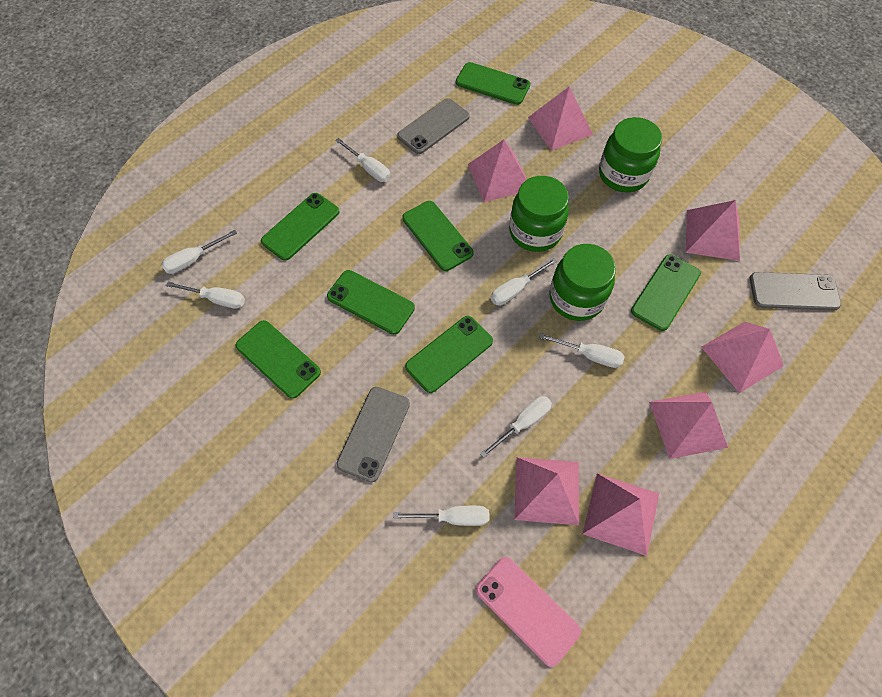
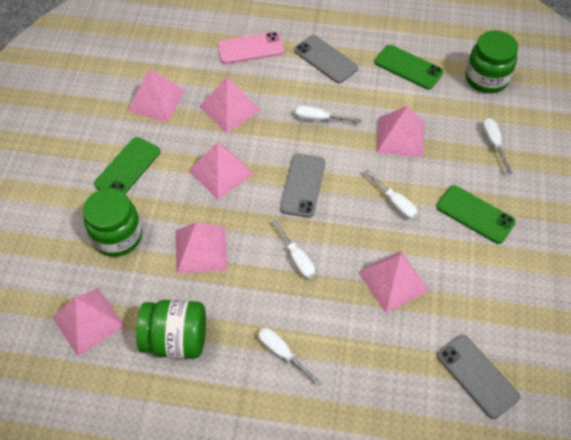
green phone: [236,320,321,399] [261,193,339,261] [327,270,415,335] [402,201,474,271] [405,316,493,393] [456,62,531,105] [631,255,701,331] = 7 -> [94,137,160,194] [375,45,443,89] [436,185,516,244] = 3
white screwdriver: [161,230,237,274] [166,282,245,309] [335,138,391,182] [393,506,489,526] [480,396,552,458] [491,258,557,305] [539,333,624,368] = 7 -> [258,328,322,386] [272,219,315,279] [295,105,361,123] [364,170,417,219] [482,118,512,174] = 5

